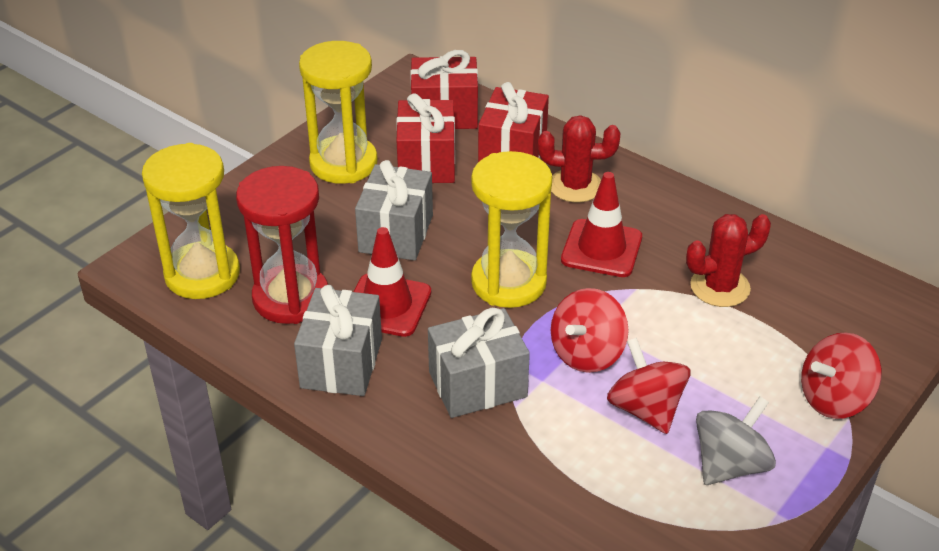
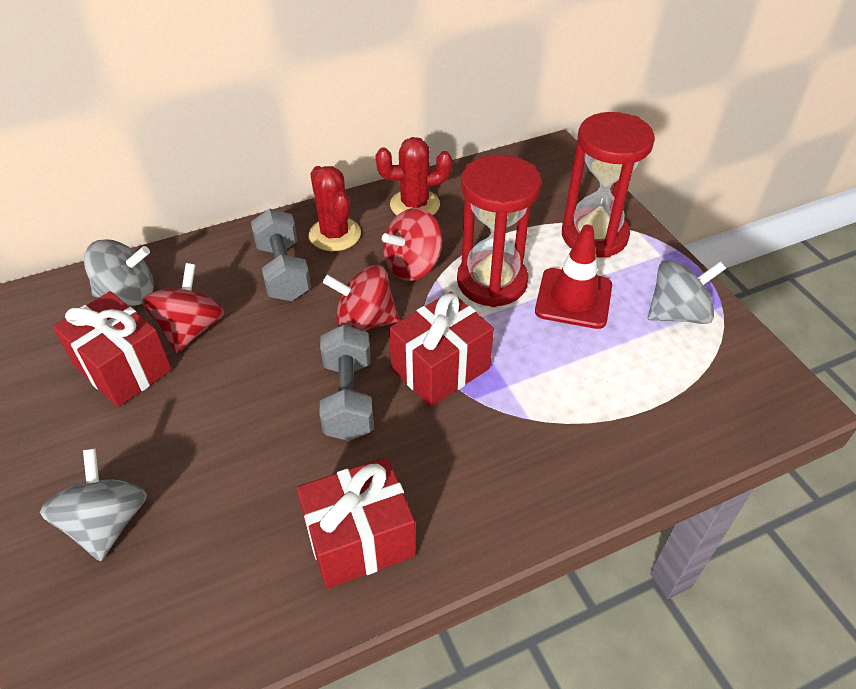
grey dumbbell: none = 0 -> [251,208,311,301] [320,324,374,441] = 2
grey gift: [294,285,382,396] [355,160,433,261] [428,308,530,418] = 3 -> none = 0
grey spinning top: [696,396,776,485] = 1 -> [40,449,147,561] [84,239,154,306] [648,260,726,324] = 3
red hourglass: [236,166,328,324] = 1 -> [457,154,541,307] [562,112,655,258] = 2
red traffic cone: [354,227,431,337] [561,172,642,277] = 2 -> [535,224,612,329] = 1
yellow hourglass: [142,143,240,299] [299,41,378,184] [471,151,552,308] = 3 -> none = 0

